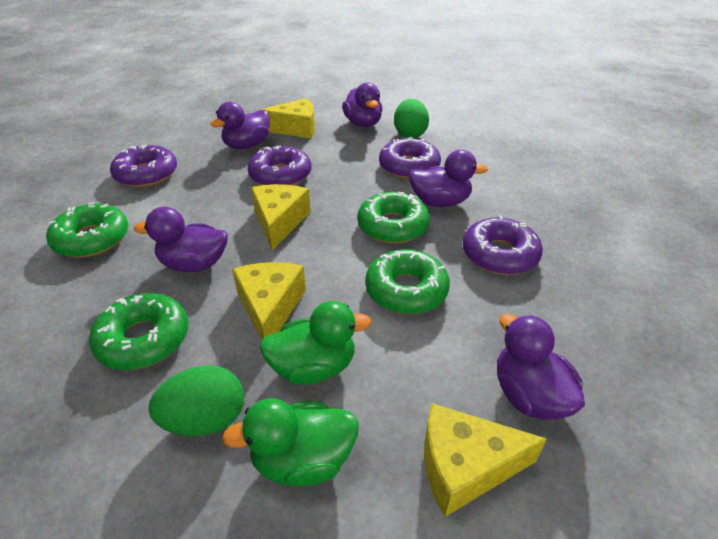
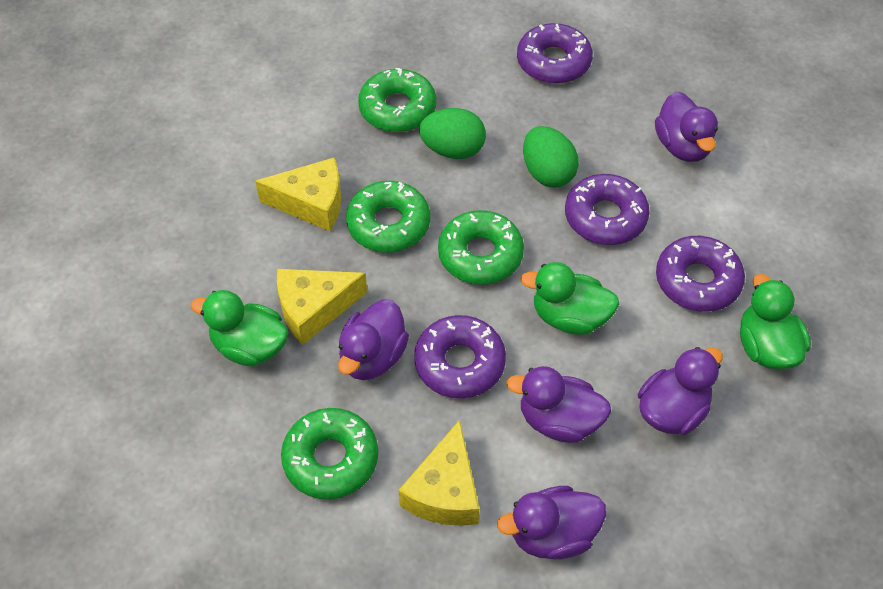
green duck: [222,398,359,486] [259,301,372,385] = 2 -> [191,290,289,367] [520,262,619,335] [740,274,811,370] = 3
yellow cheese: [232,262,306,340] [251,184,311,250] [258,98,315,138] [424,403,547,517] = 4 -> [255,157,341,231] [277,269,367,345] [398,420,479,526] = 3

